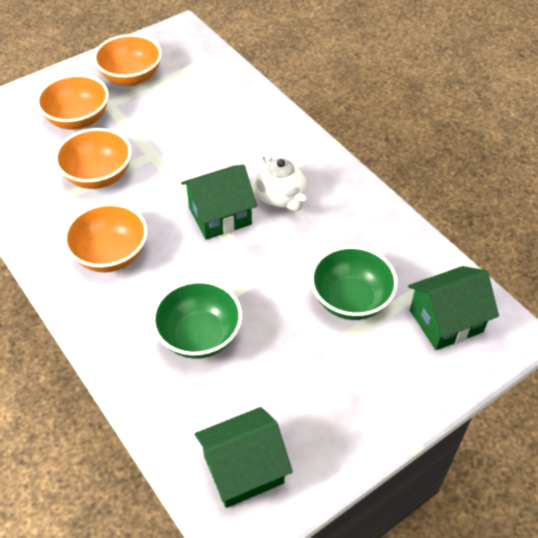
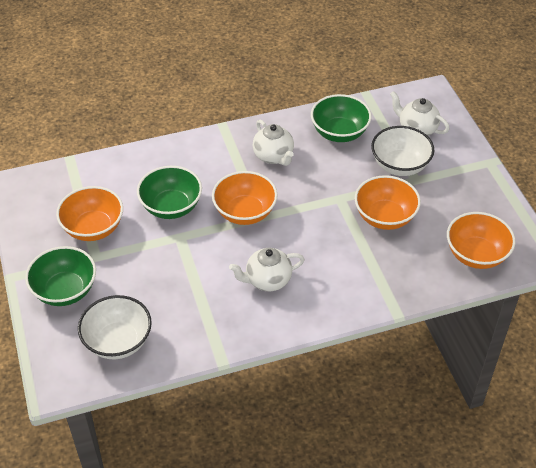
green bowl: [152,280,242,359] [311,246,398,320] = 2 -> [25,246,96,306] [137,166,202,219] [311,94,372,142] = 3
green house: [181,164,257,240] [194,407,293,508] [408,266,499,350] = 3 -> none = 0
white bowl: none = 0 -> [78,295,152,359] [371,126,435,176] = 2
white teapot: [255,152,307,211] = 1 -> [229,248,305,291] [253,120,294,166] [390,91,449,136] = 3

